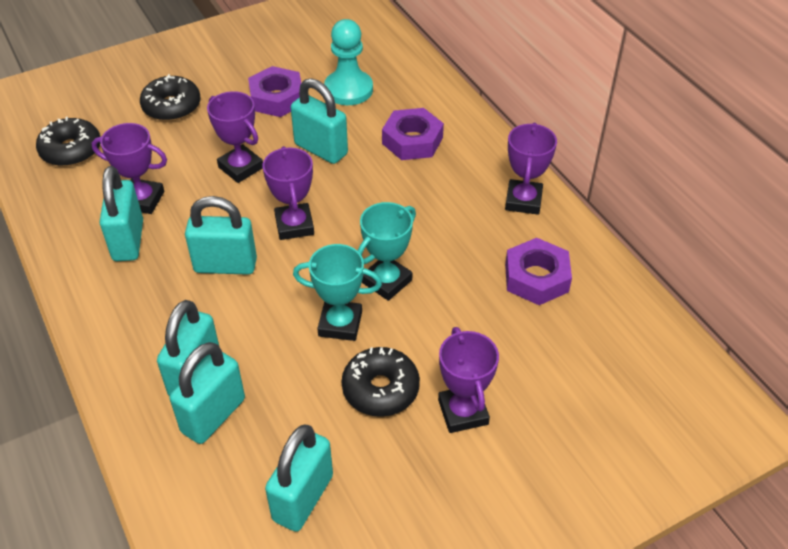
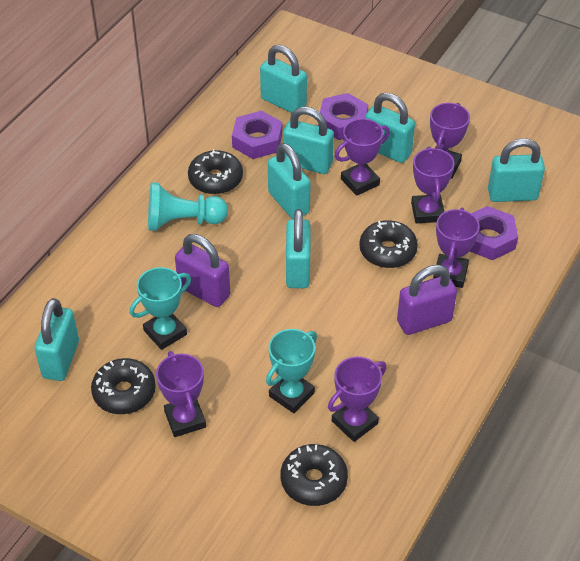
black donut: [36,117,100,166] [140,74,201,121] [342,347,420,417] = 3 -> [91,358,156,414] [188,149,243,194] [281,444,348,506] [359,220,418,268] = 4
purple padlock: none = 0 -> [175,234,230,307] [397,265,457,335] = 2
purple trophy: [92,123,167,214] [207,91,263,183] [263,146,314,240] [438,327,499,433] [505,123,557,215] = 5 -> [156,351,206,437] [328,357,386,442] [335,119,390,196] [411,146,454,223] [430,103,470,179] [433,208,480,288] = 6
turquoise padlock: [99,166,143,261] [157,300,219,396] [170,342,245,444] [185,196,257,275] [265,425,333,532] [291,78,348,164] = 6 -> [35,298,79,381] [260,45,307,113] [268,143,311,219] [283,107,334,174] [286,209,310,288] [365,93,415,163] [488,138,545,202] = 7

